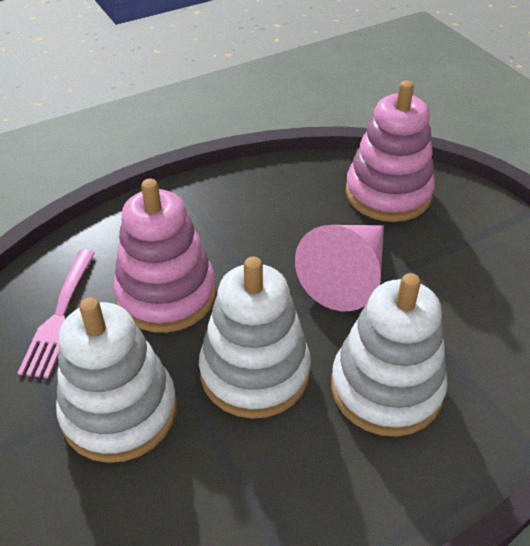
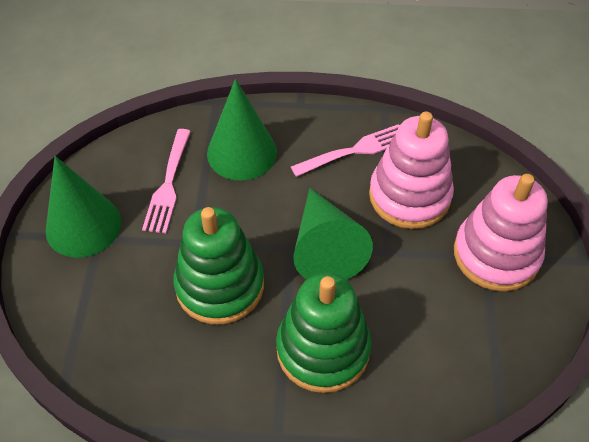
green cone: none = 0 -> [45,156,121,258] [207,79,277,181] [293,188,373,280] = 3
green stacking toy: none = 0 -> [173,207,264,325] [276,273,372,393] = 2
pink cone: [295,225,384,311] = 1 -> none = 0
pink fork: [18,250,95,378] = 1 -> [142,129,191,234] [291,124,400,177] = 2
white stacking toy: [56,297,177,463] [199,256,311,419] [331,273,448,437] = 3 -> none = 0

